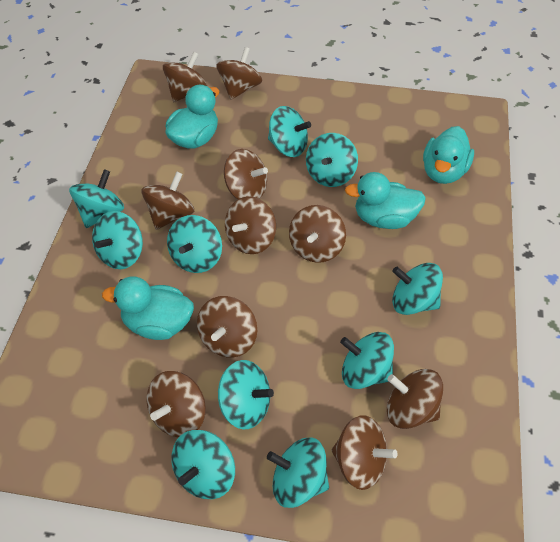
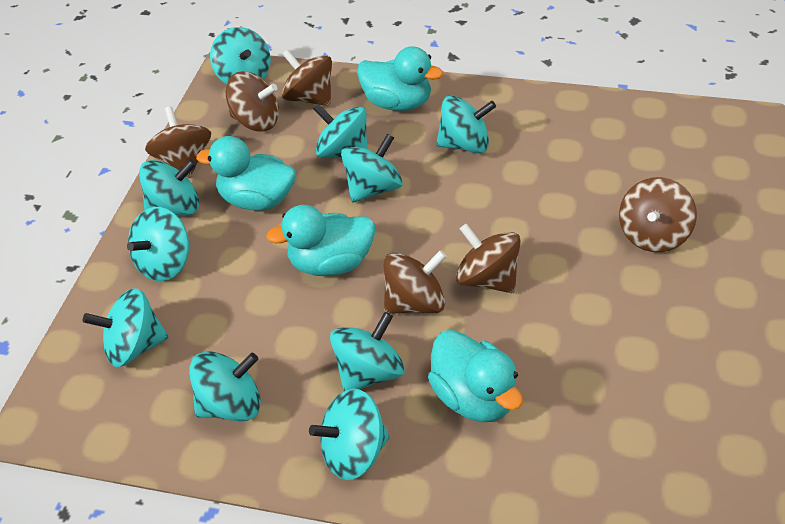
brown spinning top: [142,172,194,230] [146,371,206,437] [163,52,207,102] [197,296,257,357] [216,47,262,100] [224,149,268,199] [225,196,276,254] [289,205,346,263] [331,415,398,490] [387,369,443,429] = 10 -> [145,106,211,178] [225,71,279,131] [282,49,332,106] [384,250,447,314] [456,224,520,293] [619,177,697,252] = 6

